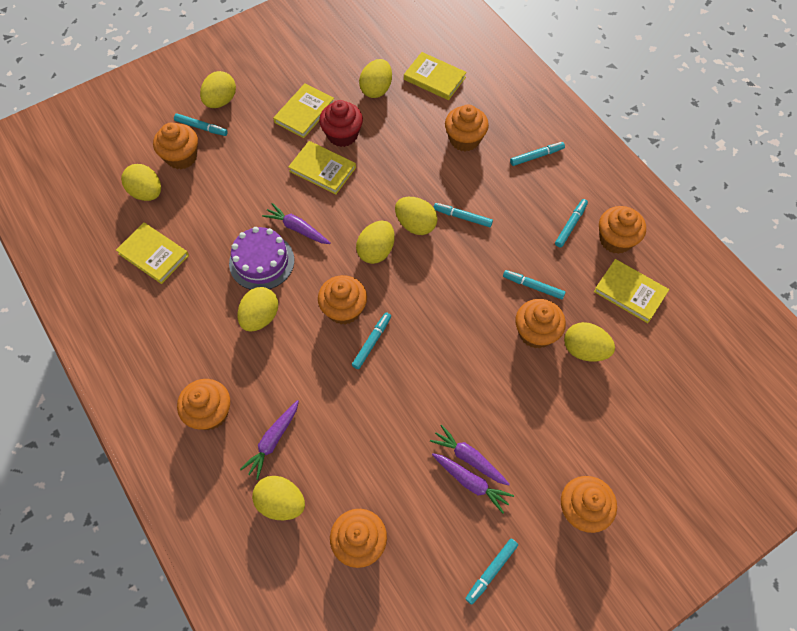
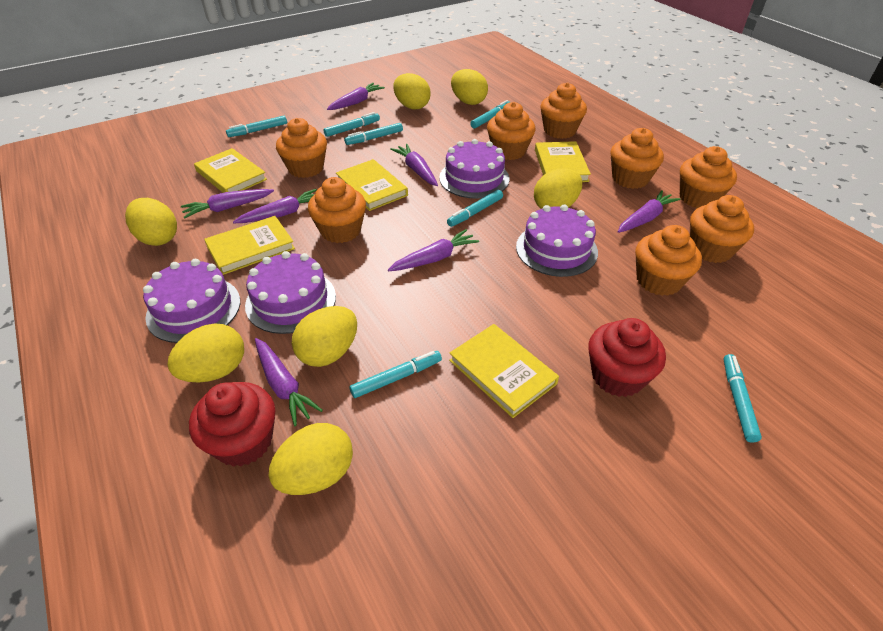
purple cake: [229,227,294,290] = 1 -> [143,259,240,343] [245,251,336,334] [439,139,509,199] [516,204,598,277] = 4
purple carrot: [240,400,299,480] [262,203,331,244] [430,425,510,486] [432,453,514,514] = 4 -> [181,189,274,219] [233,189,317,223] [255,338,323,426] [327,83,385,110] [388,229,479,271] [390,144,438,186] [618,190,680,233] = 7
red cupcake: [319,100,363,147] = 1 -> [189,382,275,467] [588,318,666,397] = 2
yellow egg: [121,164,161,201] [200,71,236,108] [238,287,278,332] [252,476,305,520] [356,221,395,264] [359,59,392,98] [395,197,438,235] [564,322,615,362] = 8 -> [125,198,177,246] [167,323,244,383] [269,423,353,495] [292,306,357,367] [393,73,431,110] [451,69,488,105] [534,168,582,209] = 7

